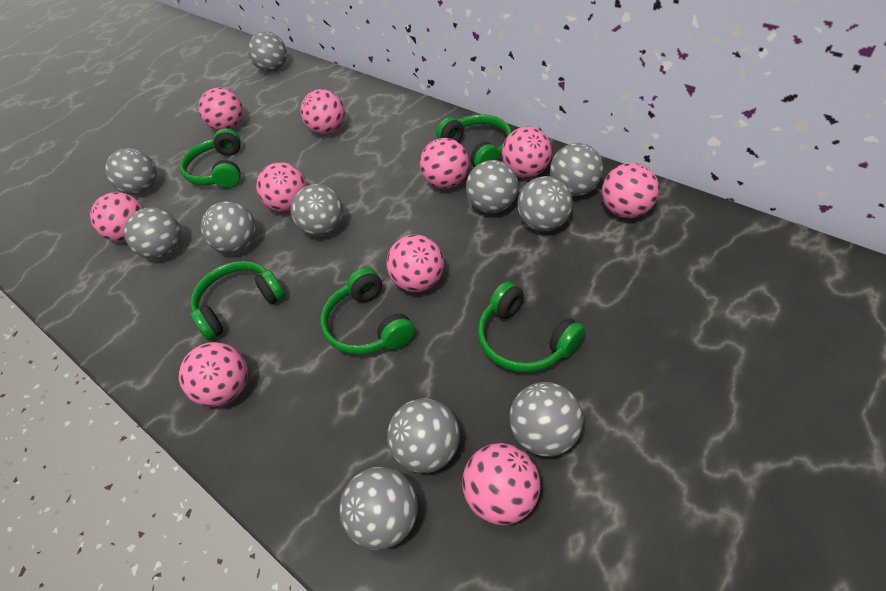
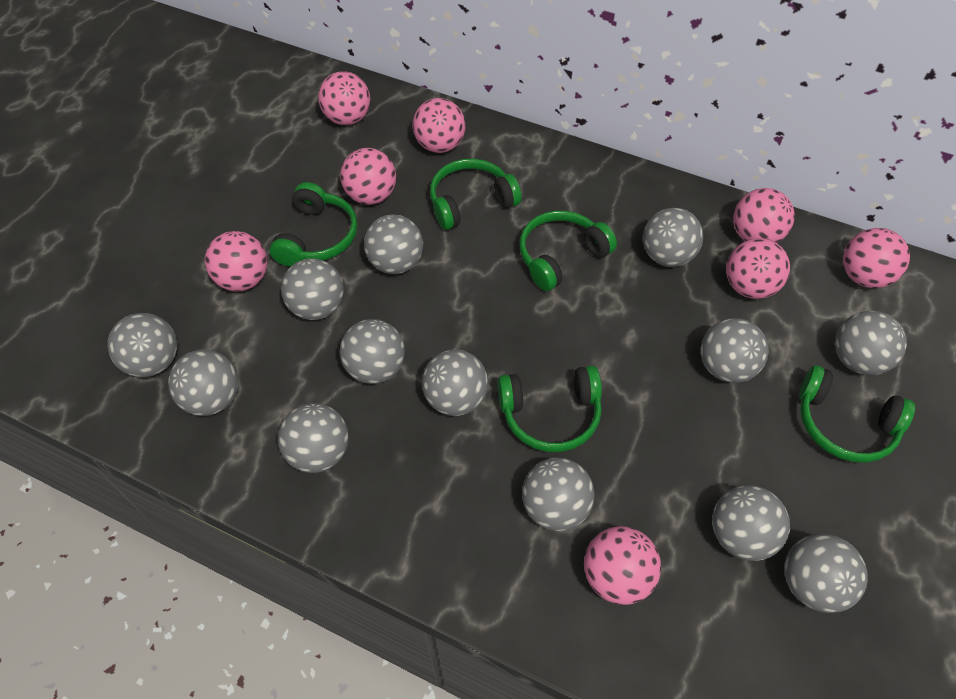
grey ball: [105,148,157,195] [124,207,181,259] [201,201,256,253] [248,31,287,72] [291,184,344,236] [339,467,418,550] [387,398,460,473] [466,160,518,213] [509,382,583,457] [517,176,573,231] [550,143,603,196] = 11 -> [108,313,177,377] [168,349,239,416] [278,403,349,473] [281,258,344,320] [339,319,405,384] [364,214,423,274] [422,350,488,416] [522,458,595,531] [643,208,703,267] [700,318,768,383] [712,485,790,561] [784,534,868,613] [835,311,907,375] = 13
pink ball: [90,192,144,242] [179,342,248,407] [199,88,243,131] [256,162,307,212] [300,89,345,135] [386,235,444,292] [420,138,469,189] [462,443,541,525] [502,126,552,178] [602,163,659,218] = 10 -> [205,231,268,291] [318,71,370,125] [340,148,396,205] [412,98,465,153] [584,526,661,605] [726,238,790,299] [733,188,795,243] [843,228,910,288] = 8

